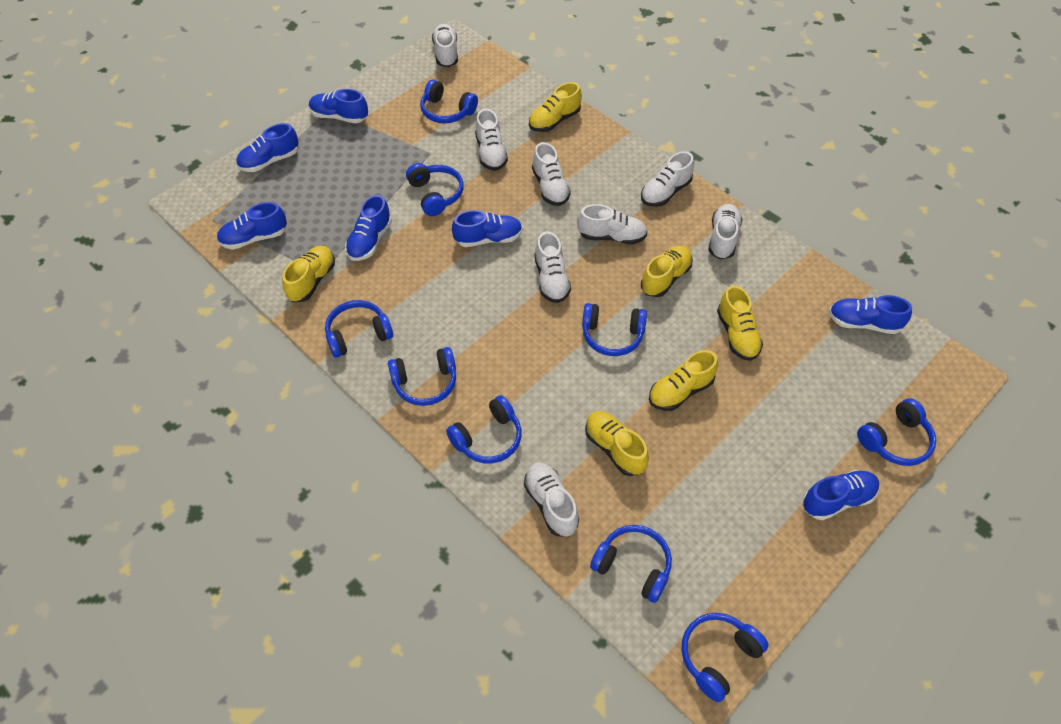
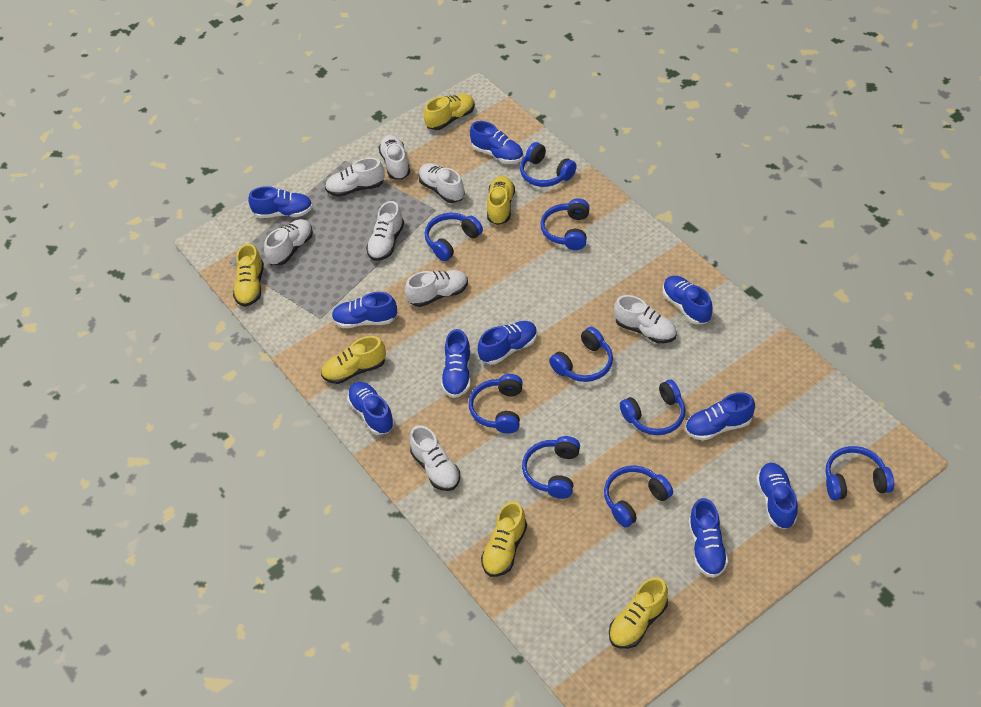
blue shoe: [217,202,287,250] [236,123,299,172] [309,89,368,123] [345,195,392,261] [452,210,522,247] [803,470,879,520] [829,295,912,334] = 7 -> [248,186,313,218] [332,292,397,328] [347,382,395,435] [441,329,471,398] [470,121,523,164] [478,321,537,365] [663,276,713,325] [685,392,755,441] [689,498,729,578] [756,463,798,529] = 10

